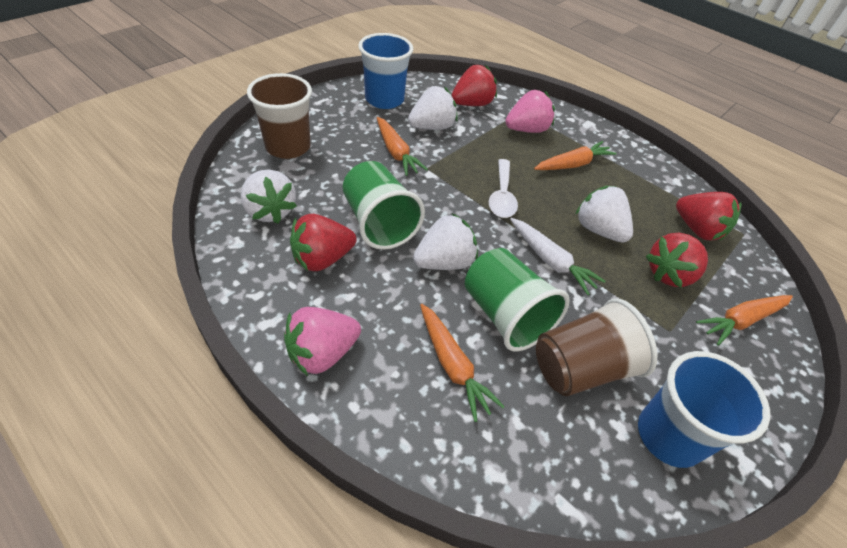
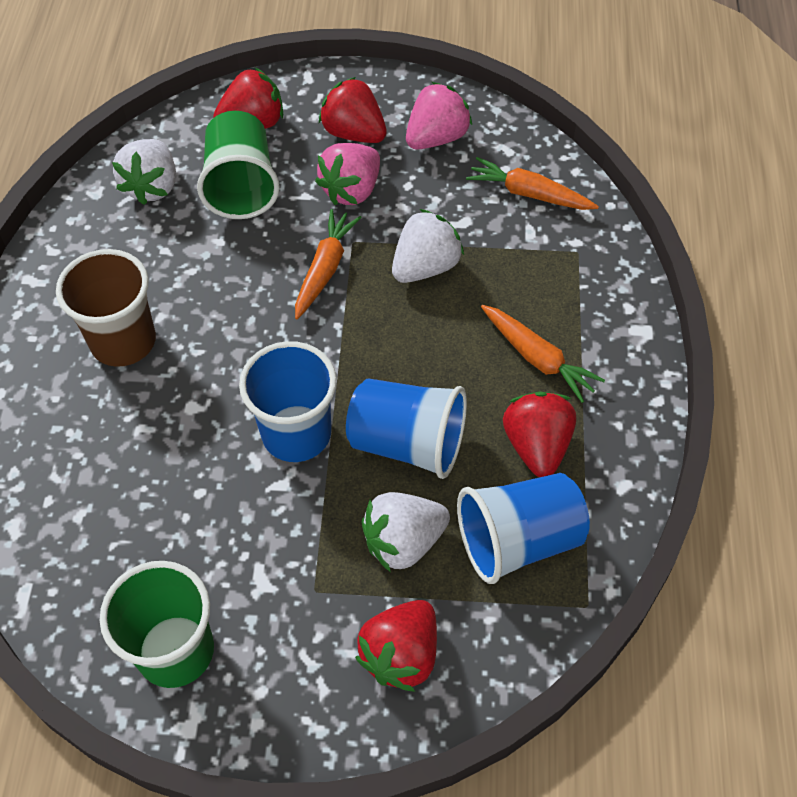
blue cup: [358,33,413,109] [638,351,770,468] = 2 -> [239,341,337,462] [346,378,467,479] [457,473,590,584] = 3
brown cup: [247,73,312,159] [536,298,658,396] = 2 -> [56,249,156,367] = 1
orange carrot: [377,117,428,176] [420,304,505,422] [534,141,617,170] [696,295,793,346] = 4 -> [295,209,362,319] [466,157,599,210] [481,305,605,403] = 3
white carrot: [510,218,605,295] = 1 -> none = 0
white spoon: [489,159,518,218] = 1 -> none = 0
white strawberry: [241,170,297,224] [408,86,458,130] [413,213,478,270] [575,186,633,243] = 4 -> [112,139,176,205] [361,492,450,572] [392,209,464,283] = 3

